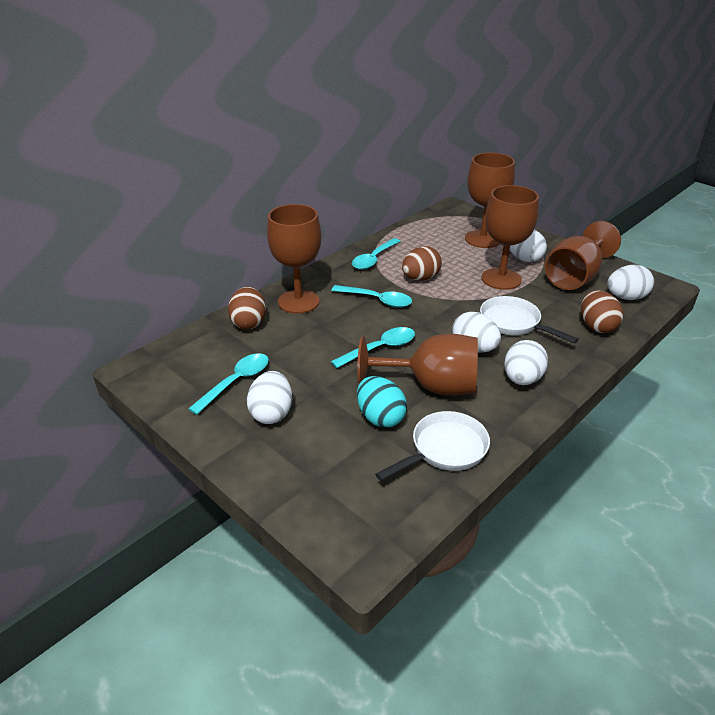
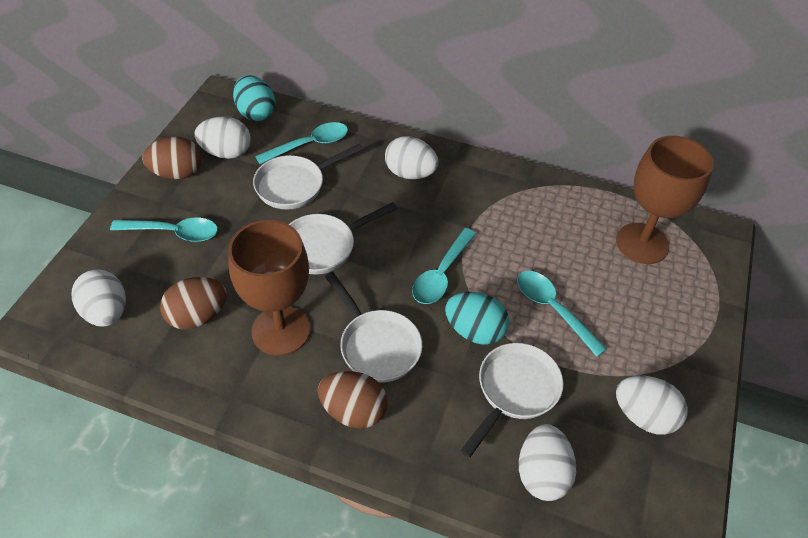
brown goblet: [267,204,321,314] [357,334,478,395] [465,153,515,248] [482,185,539,290] [545,221,621,290] = 5 -> [228,220,310,356] [616,136,714,264] = 2
turquoise egg: [357,376,407,428] = 1 -> [233,75,275,121] [445,292,509,345] = 2
white pan: [375,411,490,481] [480,296,578,344] = 2 -> [253,144,363,210] [289,202,397,275] [325,272,422,383] [460,343,564,458] = 4

